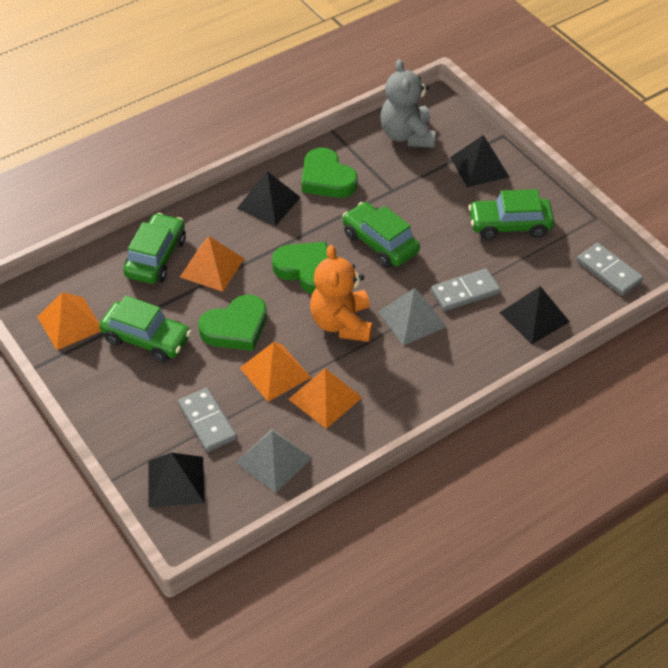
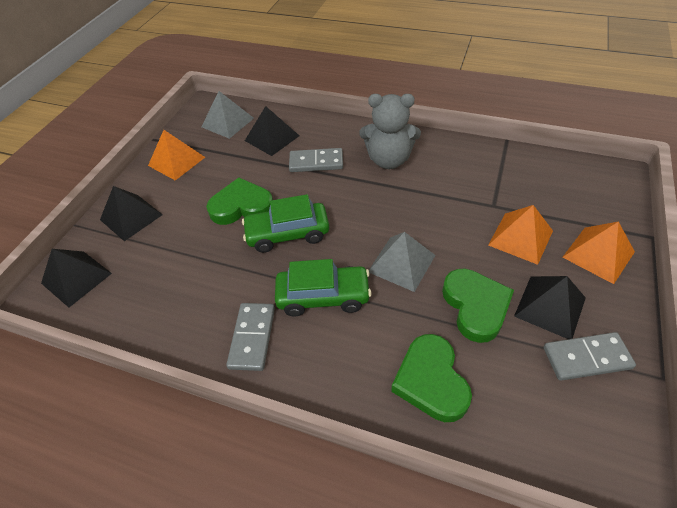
green car: [99,296,192,362] [123,213,186,284] [342,202,420,268] [468,189,554,240] = 4 -> [242,194,329,253] [275,259,372,317] = 2
orange pyramid: [37,292,101,350] [180,236,245,292] [240,342,311,402] [288,368,362,429] = 4 -> [148,130,205,180] [488,205,553,265] [563,221,635,284] = 3
orange teddy bear: [310,245,372,342] = 1 -> none = 0

